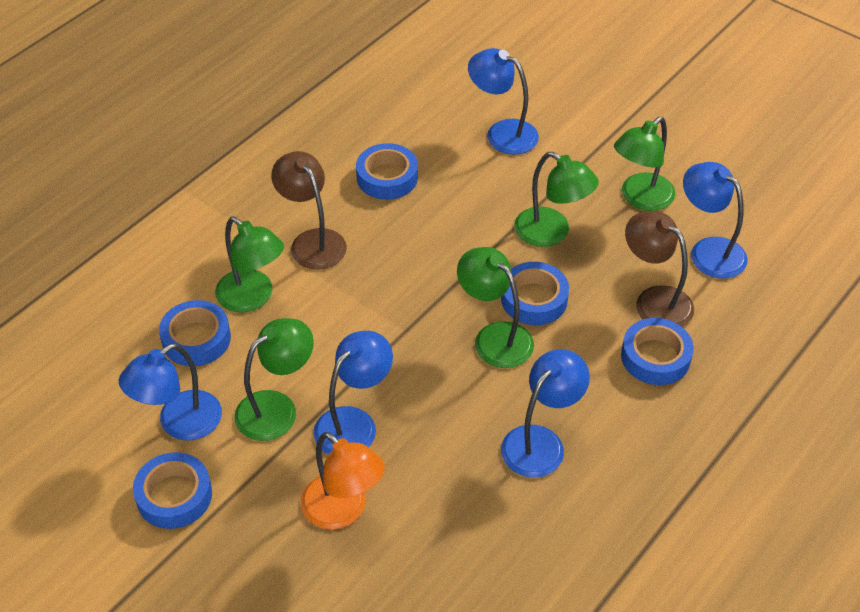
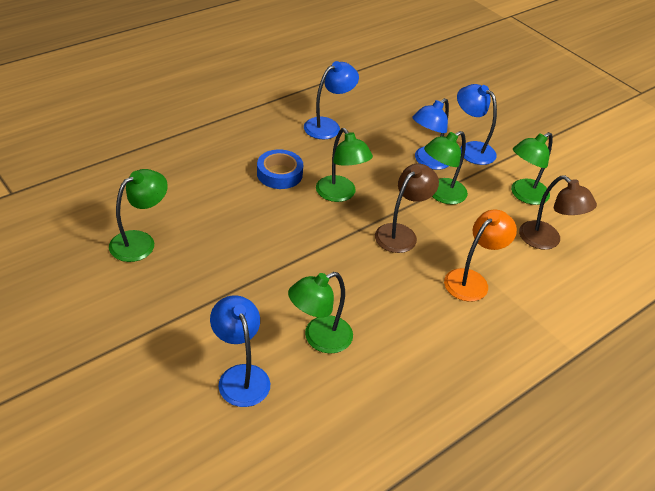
blue lamp: [119,343,222,441] [313,331,393,455] [468,48,539,155] [501,349,590,478] [683,162,748,279] = 5 -> [210,295,270,407] [304,61,359,139] [412,98,449,170] [457,84,497,165] = 4
blue tape: [133,452,212,529] [159,300,231,366] [356,143,418,200] [501,262,569,325] [621,318,694,385] = 5 -> [257,149,303,189] = 1

